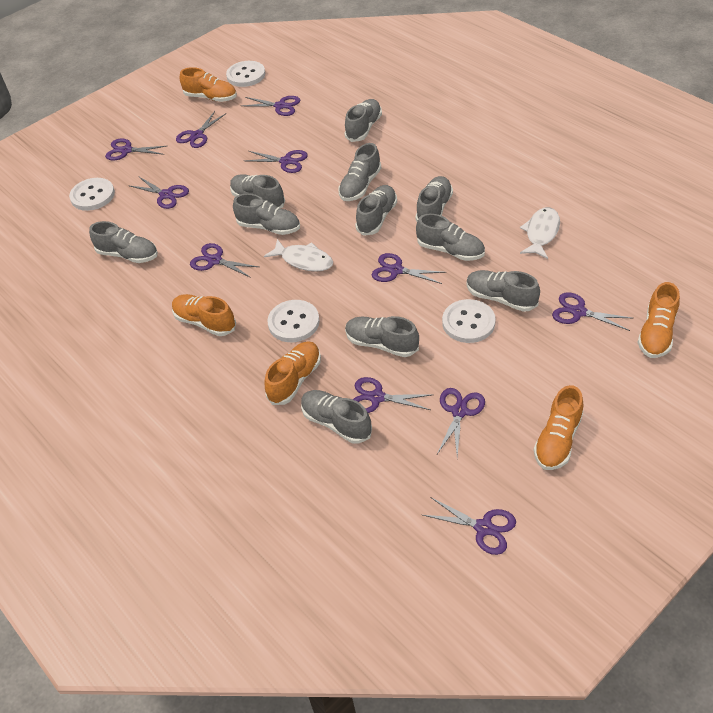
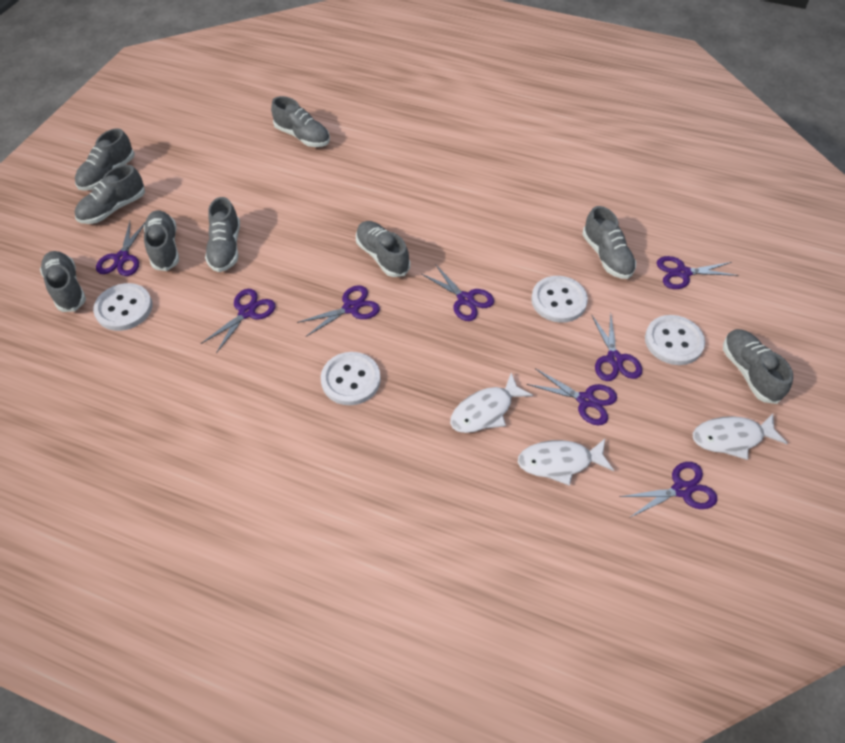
grey shoe: [89,221,158,263] [230,174,285,208] [233,194,300,235] [301,390,372,444] [338,143,381,201] [344,99,382,142] [345,316,419,357] [355,185,397,236] [415,176,453,221] [416,214,485,261] [466,270,540,312] = 11 -> [40,251,86,312] [75,128,135,191] [75,165,145,224] [144,210,179,271] [205,197,240,272] [271,96,330,147] [356,221,410,277] [582,206,636,279] [723,329,793,404] = 9
orange shoe: [172,294,236,336] [180,67,237,102] [265,342,321,405] [534,385,583,470] [637,282,680,358] = 5 -> none = 0
purple scissors: [105,139,167,160] [128,176,189,209] [176,111,226,148] [190,243,259,278] [242,96,300,116] [245,150,308,173] [353,377,431,413] [371,253,446,284] [423,497,516,555] [437,388,485,456] [552,292,632,331] = 11 -> [96,221,145,276] [201,289,276,353] [297,285,380,337] [422,264,494,321] [527,368,617,425] [591,313,642,381] [619,462,717,518] [657,256,738,289] = 8
white fish: [264,239,333,272] [520,207,560,259] = 2 -> [450,373,533,433] [518,439,614,486] [693,413,787,460] = 3

